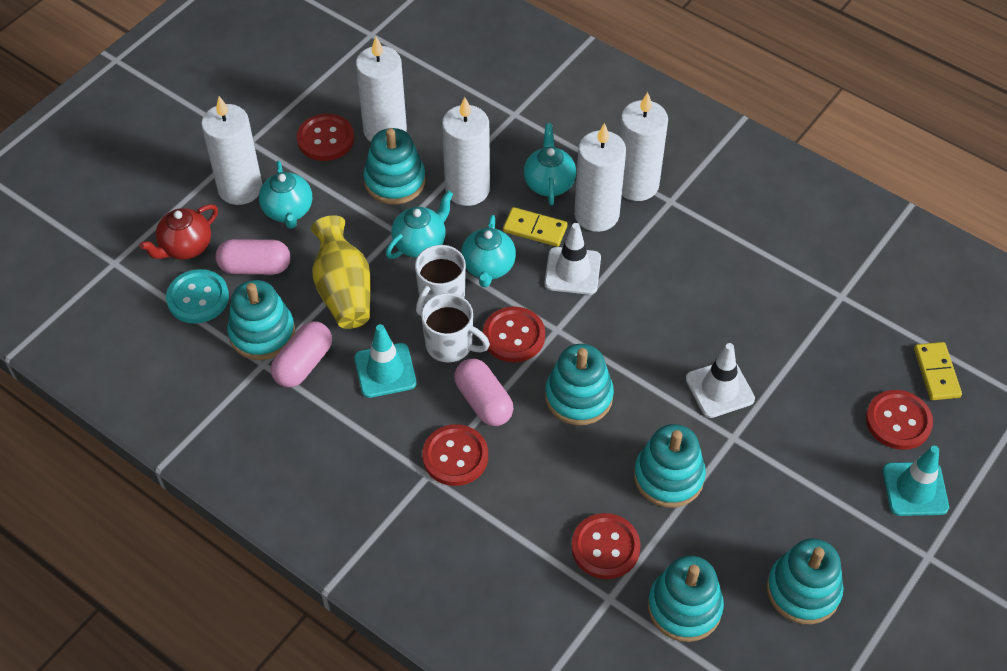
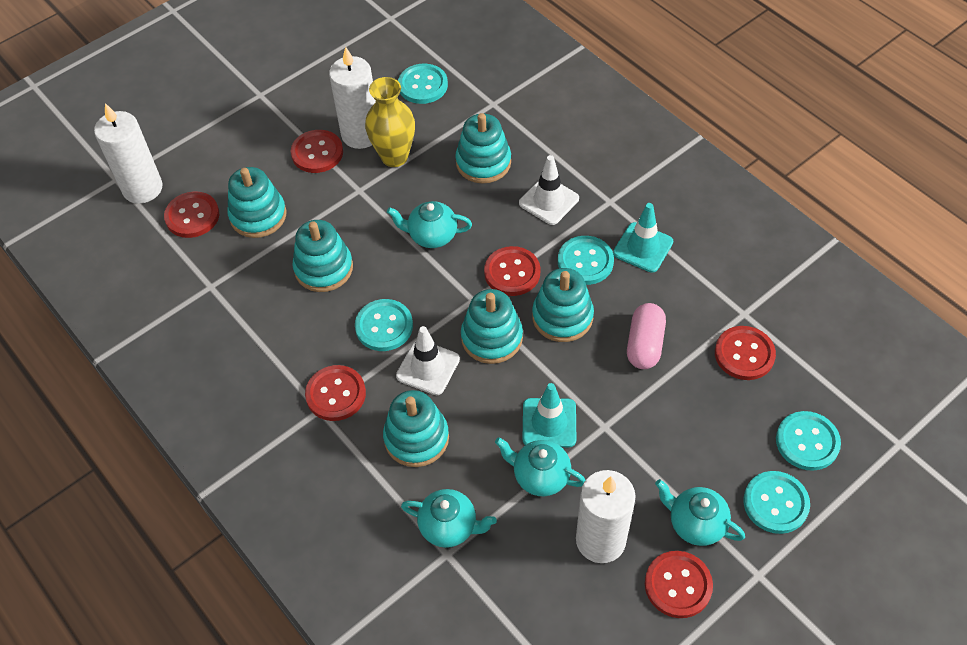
pink capsule: [215,239,291,275] [271,321,332,387] [454,359,513,426] = 3 -> [627,303,666,369] = 1
red button: [297,114,354,161] [422,424,488,486] [483,306,545,362] [571,513,641,579] [866,390,933,450] = 5 -> [164,191,219,238] [291,130,343,173] [305,365,366,421] [484,246,541,296] [645,551,713,618] [715,326,776,380] = 6
red teapot: [139,204,218,260] = 1 -> none = 0
turquoise button: [166,269,229,324] = 1 -> [355,299,413,351] [398,64,448,104] [558,236,614,285] [743,471,810,534] [776,411,841,471] = 5
white candle: [201,96,262,205] [356,37,407,142] [442,97,490,206] [574,123,626,232] [619,92,668,201] = 5 -> [94,103,163,204] [329,47,376,149] [576,470,636,563] = 3
white mug: [415,245,466,316] [421,293,490,362] = 2 -> none = 0
yellow domino: [503,207,568,247] [914,342,962,400] = 2 -> none = 0

